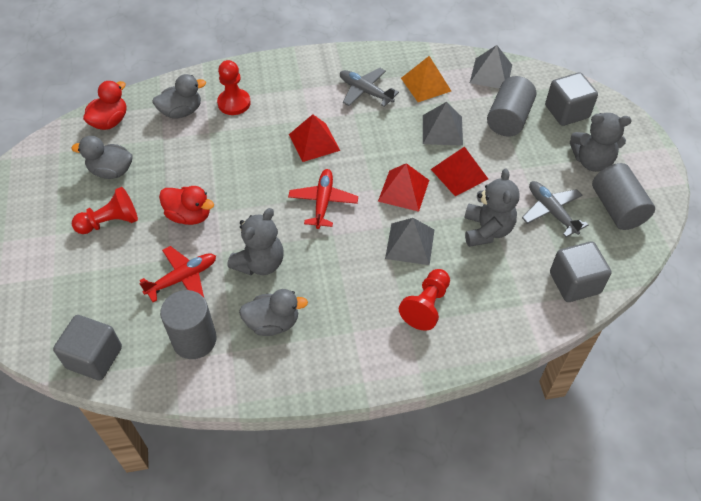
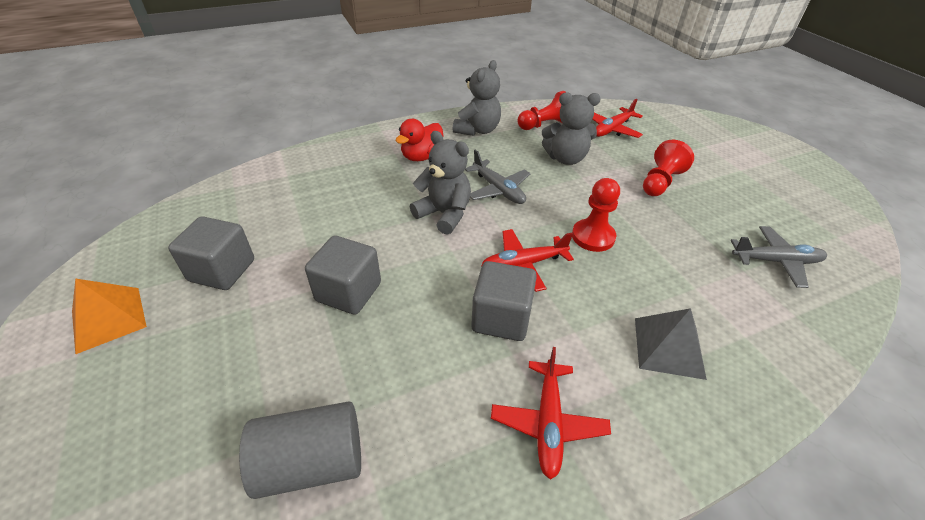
grey cylinder: [160,290,217,359] [487,76,536,137] [592,163,655,230] = 3 -> [239,401,361,499] = 1
grey duck: [72,136,132,179] [152,74,206,118] [239,289,308,336] = 3 -> none = 0
grey pyramid: [385,218,434,265] [423,102,463,146] [470,45,512,89] = 3 -> [635,308,707,380] = 1
red duck: [83,81,126,130] [159,186,214,225] = 2 -> [396,119,443,161] = 1
red plane: [139,246,216,302] [288,169,358,229] = 2 -> [481,229,574,292] [491,347,611,480] [593,99,643,138] = 3
red pyramid: [289,114,340,162] [378,163,429,212] [431,146,488,196] = 3 -> none = 0

